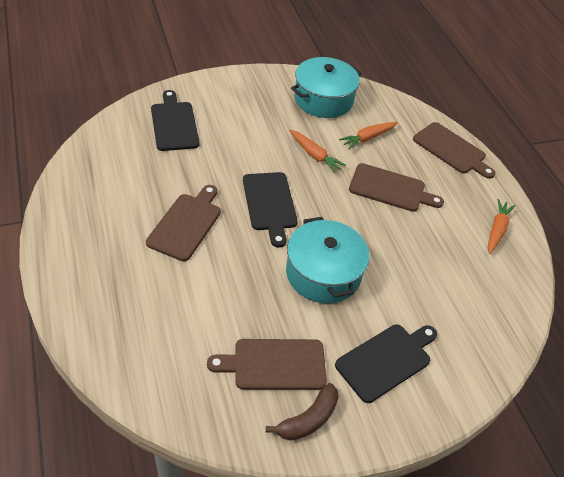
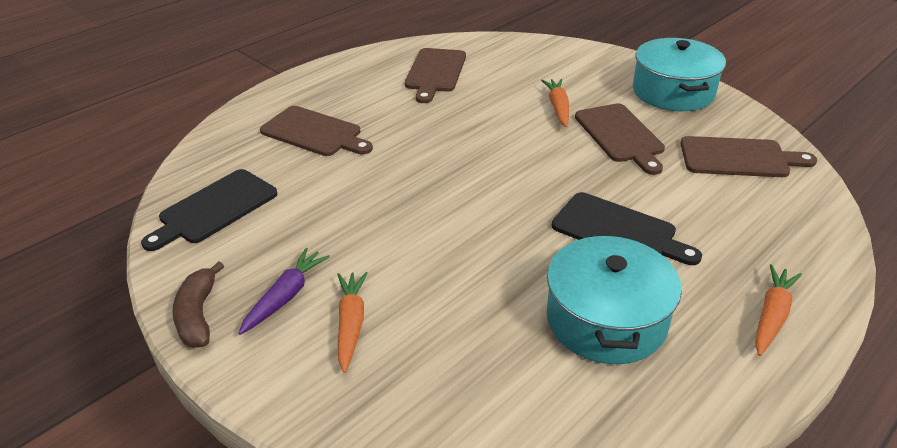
black cutting board: [151,90,199,151] [243,172,298,248] [335,324,437,403] = 3 -> [141,169,277,251] [552,192,702,265] = 2
purple carrot: none = 0 -> [238,248,330,335] = 1

